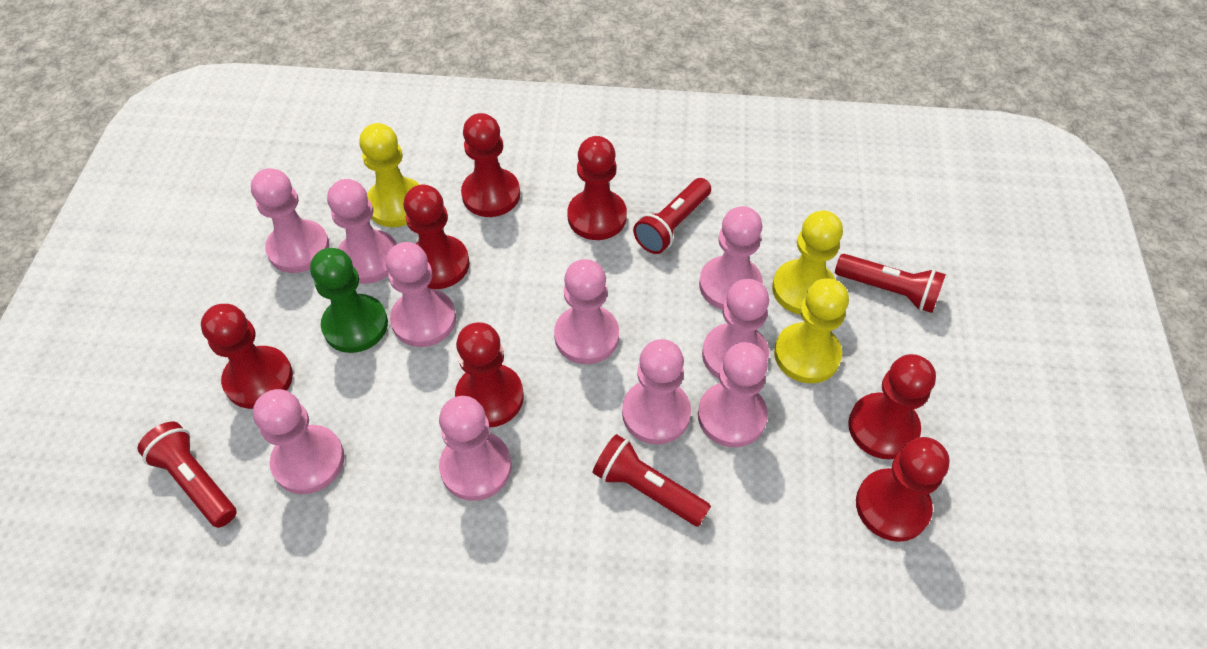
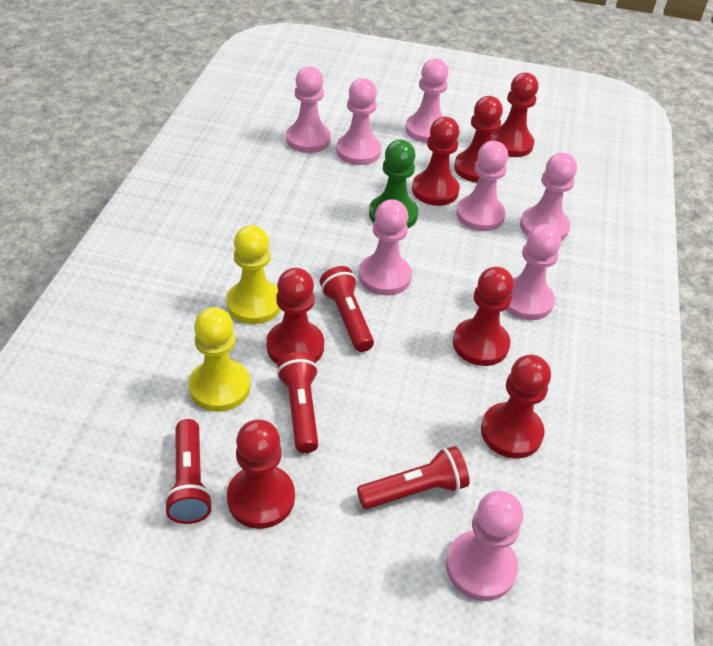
pink pawn: [251,168,330,273] [253,389,344,494] [327,179,397,284] [386,242,456,347] [439,396,511,501] [554,259,619,364] [622,339,691,445] [698,342,768,447] [699,206,763,310] [702,279,769,379] = 10 -> [286,66,331,153] [336,78,382,165] [359,199,412,296] [405,59,449,143] [446,491,523,601] [456,141,508,231] [506,224,561,320] [520,153,577,241] = 8
yellow pawn: [359,123,420,227] [772,211,843,315] [774,278,849,383] = 3 -> [189,307,251,412] [226,225,281,324] = 2

